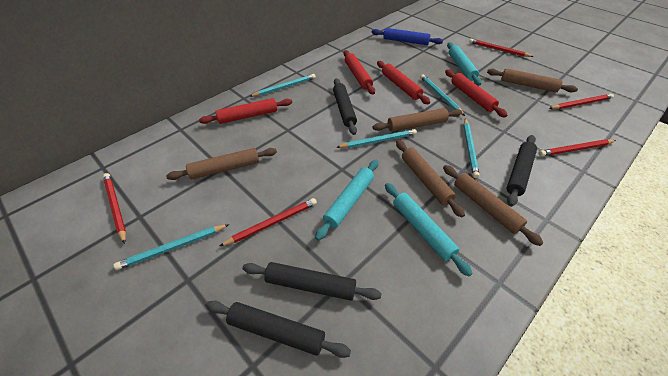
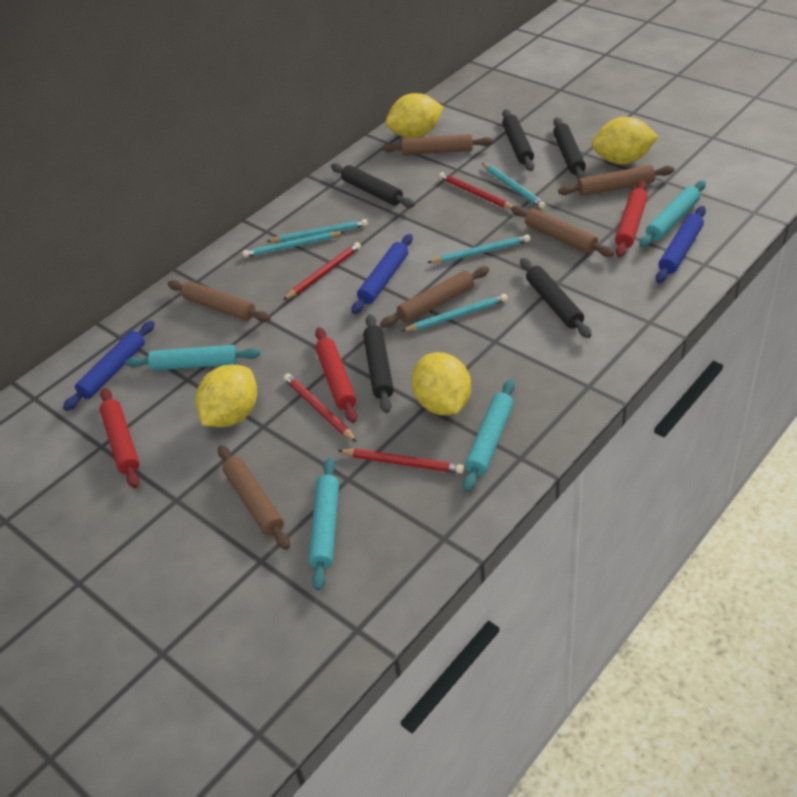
black rolling pin: [205,300,351,358] [242,262,382,301] [333,78,357,135] [507,135,537,207] = 4 -> [331,163,415,208] [363,314,394,413] [502,109,534,171] [520,258,592,338] [553,117,586,180] = 5
blue rolling pin: [372,28,443,45] = 1 -> [63,321,155,411] [351,234,413,314] [656,206,706,283] = 3
brown rolling pin: [166,148,277,180] [372,108,462,132] [396,140,465,218] [443,165,543,246] [487,68,578,93] = 5 -> [168,280,271,322] [218,445,290,550] [380,266,489,328] [382,134,493,155] [511,206,614,257] [558,165,674,196] = 6
red pencil: [103,173,126,244] [220,198,317,246] [469,38,534,57] [539,139,616,156] [549,94,614,109] = 5 -> [283,242,361,300] [284,373,357,442] [338,449,464,474] [439,172,512,209] = 4
red rolling pin: [199,98,292,124] [343,50,375,95] [377,61,430,104] [445,69,508,117] = 4 -> [100,388,139,488] [315,327,357,423] [615,181,648,257] = 3
turquoise rolling pin: [315,160,379,241] [385,183,473,277] [447,42,482,86] = 3 -> [125,345,261,371] [308,457,339,591] [463,379,515,492] [639,181,706,248] = 4
yellow lemon: none = 0 -> [196,365,257,427] [386,93,444,138] [412,352,471,415] [592,117,658,165] = 4

